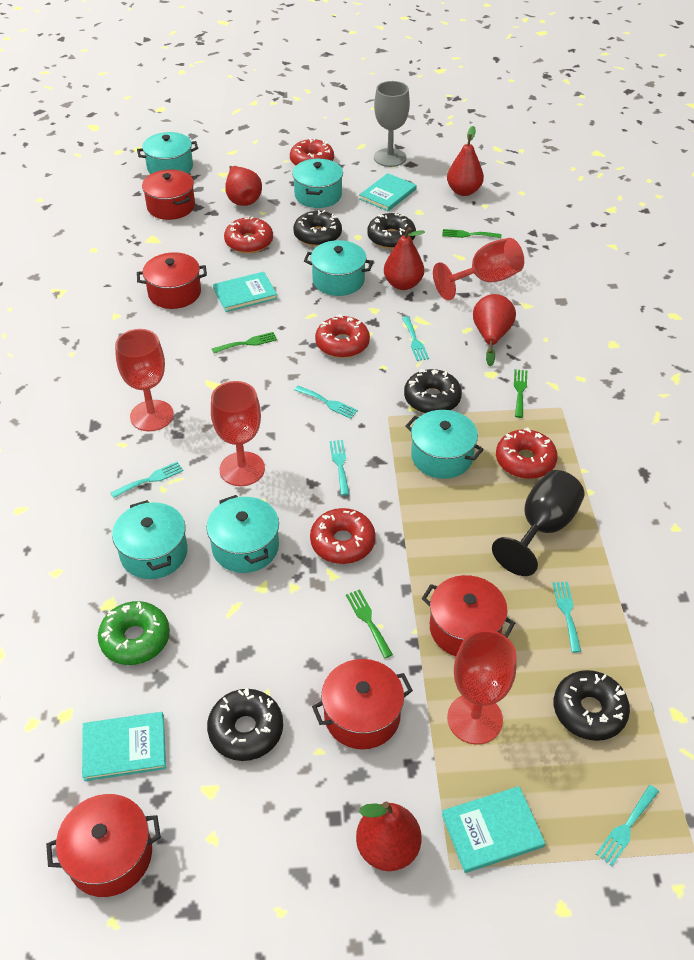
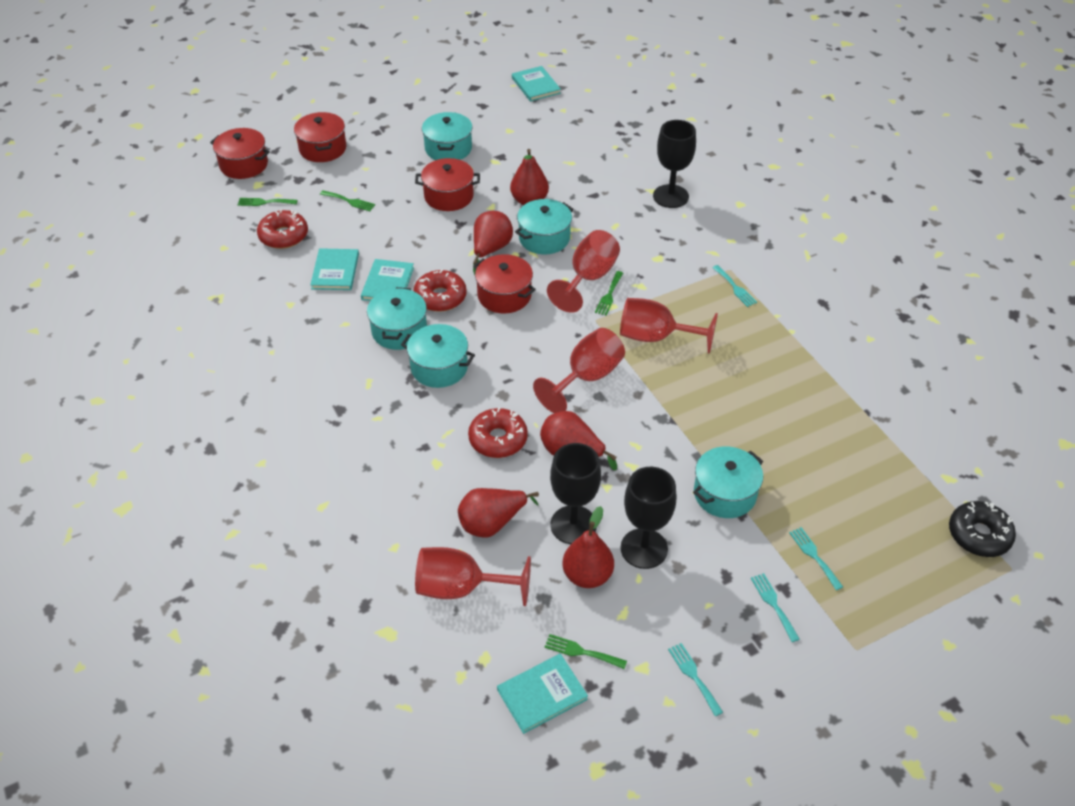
black donut: [207,688,283,761] [293,210,342,246] [367,213,416,249] [404,369,462,413] [554,670,630,741] = 5 -> [949,501,1016,557] = 1
black goblet: [492,470,585,576] = 1 -> [550,443,601,544] [621,467,677,569] [653,120,696,208] = 3
green donut: [98,601,170,665] = 1 -> none = 0
grey goblet: [374,81,410,167] = 1 -> none = 0
red donut: [224,217,273,253] [290,138,334,166] [310,508,376,564] [315,314,370,358] [496,428,558,479] = 5 -> [257,209,308,249] [413,269,467,312] [468,408,528,458] = 3
red pot: [46,794,161,897] [137,252,207,309] [142,169,195,220] [312,659,413,750] [422,575,515,656] = 5 -> [210,128,270,179] [294,112,346,162] [415,158,480,211] [473,254,536,313] = 4
turquoise fork: [111,462,184,498] [294,385,358,419] [329,440,349,496] [402,316,429,361] [553,582,581,653] [596,785,659,866] = 6 -> [668,643,723,716] [712,265,757,307] [751,573,800,642] [789,527,843,590] = 4
turquoise pot: [112,500,188,579] [137,132,198,174] [207,495,279,573] [292,159,343,208] [304,240,373,296] [405,410,484,479] = 6 -> [367,287,427,350] [401,324,475,388] [422,112,472,160] [515,199,574,254] [693,447,763,518] = 5

